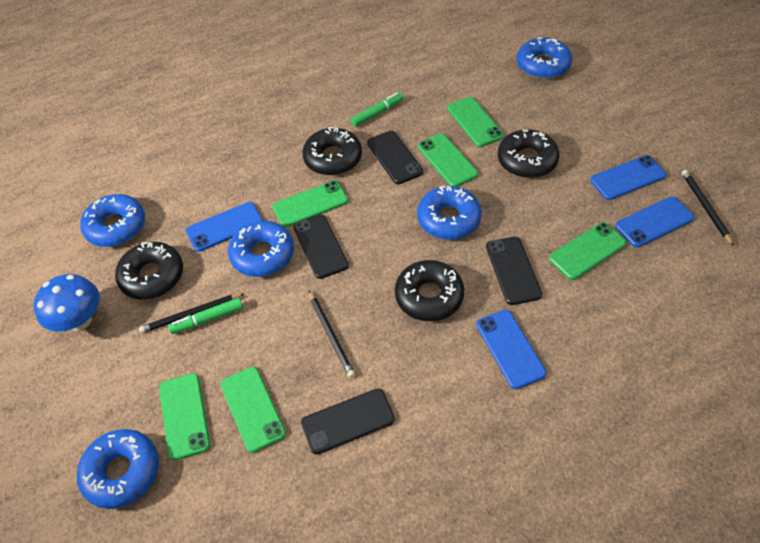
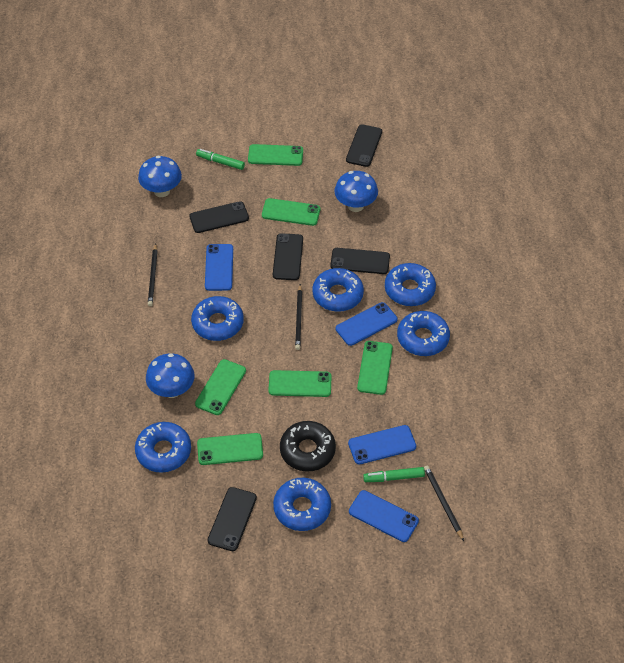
black donut: [115,242,183,300] [302,127,362,175] [395,260,464,321] [498,129,559,178] = 4 -> [280,421,336,471] = 1
black phone: [293,214,349,279] [301,388,395,454] [367,131,423,184] [486,237,542,305] = 4 -> [189,201,249,233] [208,487,257,551] [273,233,303,280] [330,248,390,274] [346,124,382,167] = 5
blue donut: [77,429,159,509] [80,194,145,247] [228,221,294,277] [417,186,482,240] [517,37,572,79] = 5 -> [135,422,191,473] [191,296,244,341] [273,478,331,531] [312,268,364,312] [385,263,436,306] [397,311,450,356] = 6
blue mushroom: [33,274,100,332] = 1 -> [138,156,182,197] [146,353,195,398] [334,171,378,212] = 3

